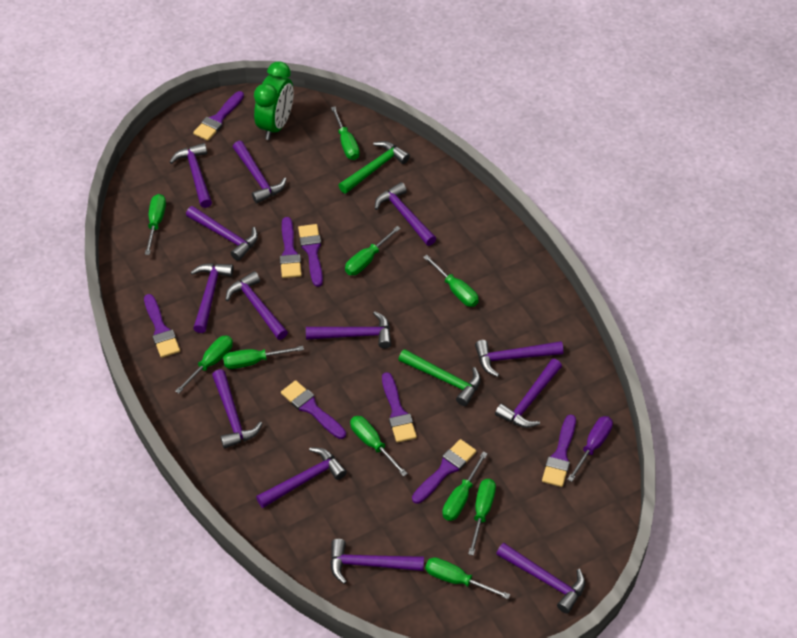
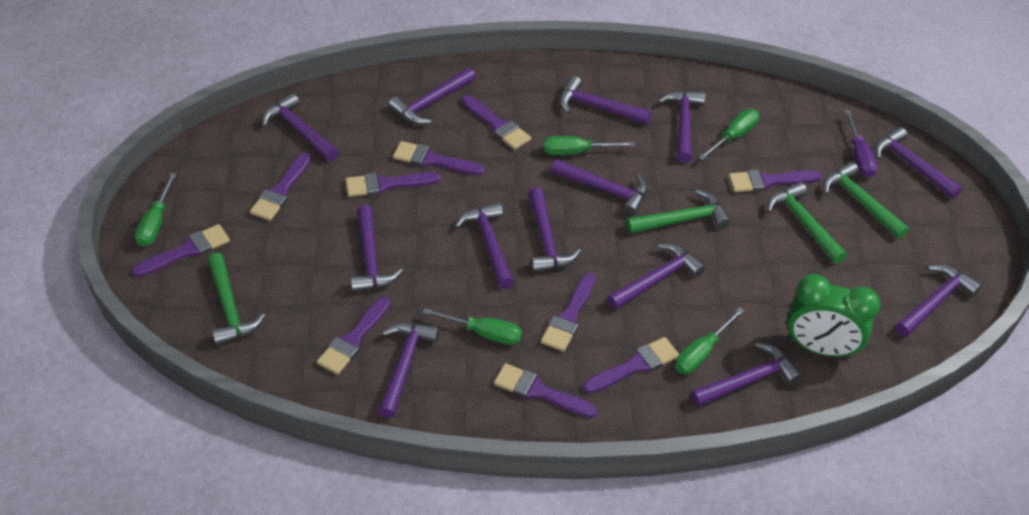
green hammer: [338,141,410,194] [398,349,481,406] = 2 -> [207,253,265,345] [626,189,731,234] [767,182,847,264] [823,162,909,239] = 4
green screwdriver: [145,194,166,255] [175,336,233,394] [223,346,304,369] [331,106,360,160] [345,226,401,275] [350,416,408,477] [423,255,479,307] [425,557,510,599] [442,452,488,521] [468,479,496,556] = 10 -> [135,173,176,247] [422,308,522,345] [544,136,634,155] [675,307,744,374] [699,109,759,160] = 5
purple brush: [144,294,180,358] [193,91,244,141] [280,217,302,278] [281,380,346,439] [298,224,323,287] [382,372,417,443] [412,439,476,504] [542,414,576,487] = 8 -> [132,224,230,277] [250,153,311,221] [317,296,391,375] [346,172,441,197] [393,141,485,175] [462,95,531,150] [494,363,598,418] [541,273,596,352] [583,337,679,394] [729,169,822,192] = 10

